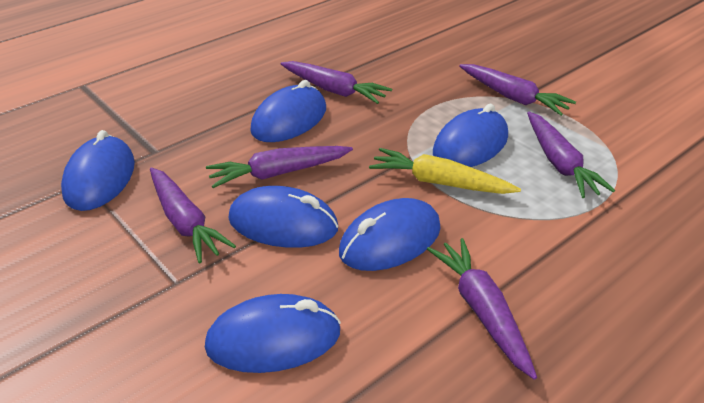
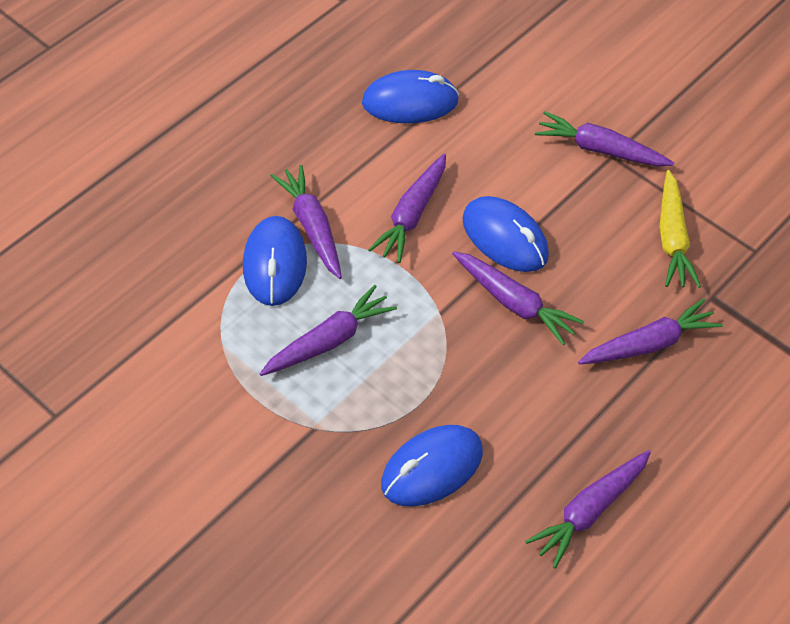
blue mouse: [61,130,135,211] [205,294,341,373] [228,186,339,248] [250,80,326,142] [339,198,441,271] [433,104,508,167] = 6 -> [243,216,307,306] [362,70,459,123] [381,425,483,507] [462,196,549,272] = 4
purple carrot: [150,168,236,264] [206,146,353,188] [281,61,392,104] [427,238,537,380] [459,64,576,116] [527,112,615,198] = 6 -> [260,285,397,376] [270,164,342,279] [368,153,446,263] [452,251,584,345] [525,450,651,568] [535,111,674,166] [578,299,723,364] = 7

